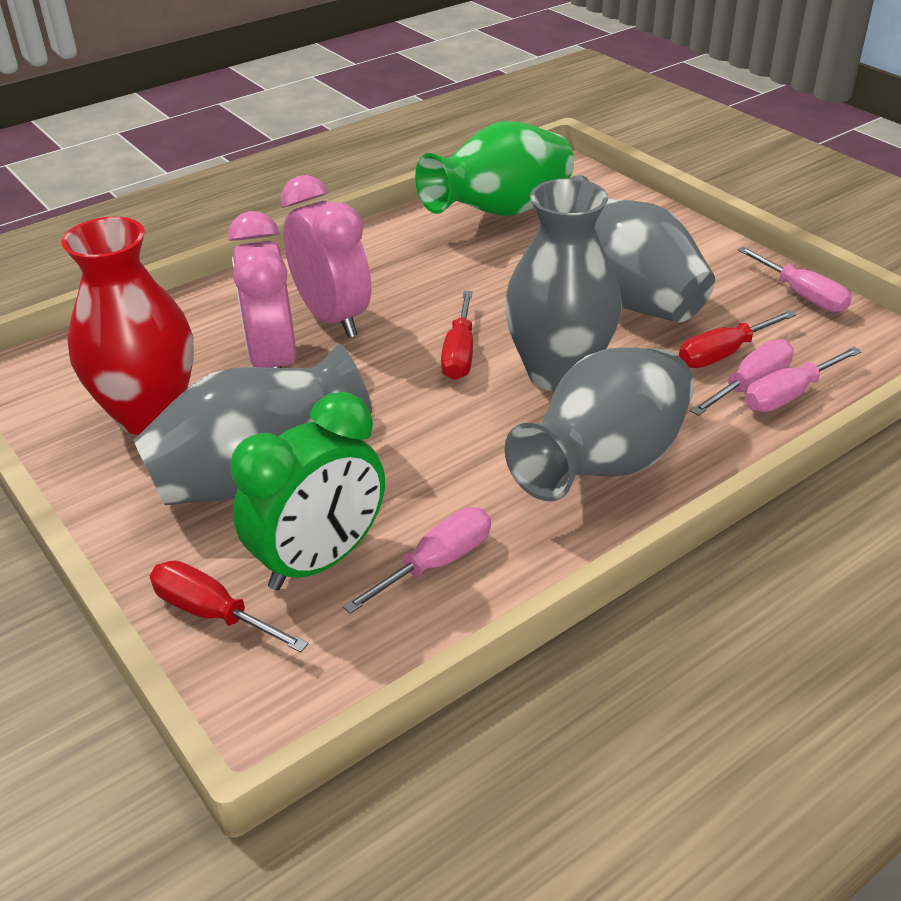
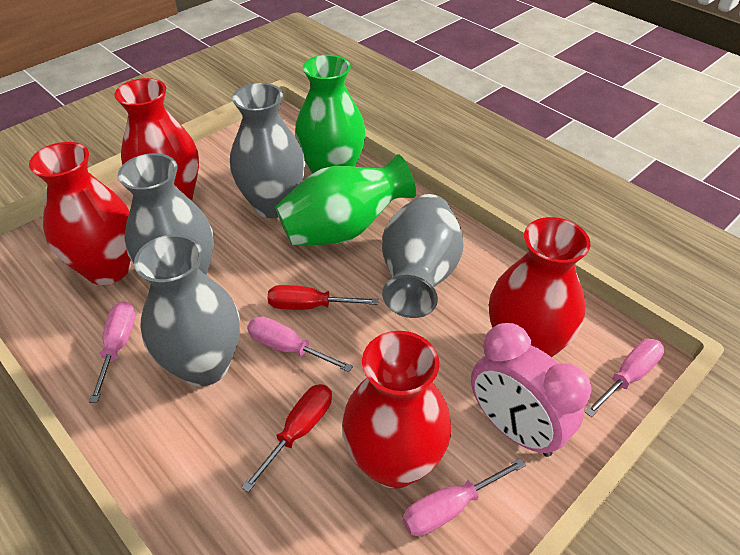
green clock: [230,392,385,590] = 1 -> none = 0
green vase: [415,121,574,216] = 1 -> [275,154,416,246] [295,55,366,174] = 2
pink clock: [228,211,296,368] [281,175,371,338] = 2 -> [471,323,592,457] = 1
red screwdriver: [150,560,309,652] [441,291,473,380] [679,310,796,368] = 3 -> [241,384,332,493] [267,285,378,310] = 2
red vase: [61,217,194,435] = 1 -> [29,142,131,285] [115,78,199,201] [342,331,451,489] [489,217,590,357] = 4

